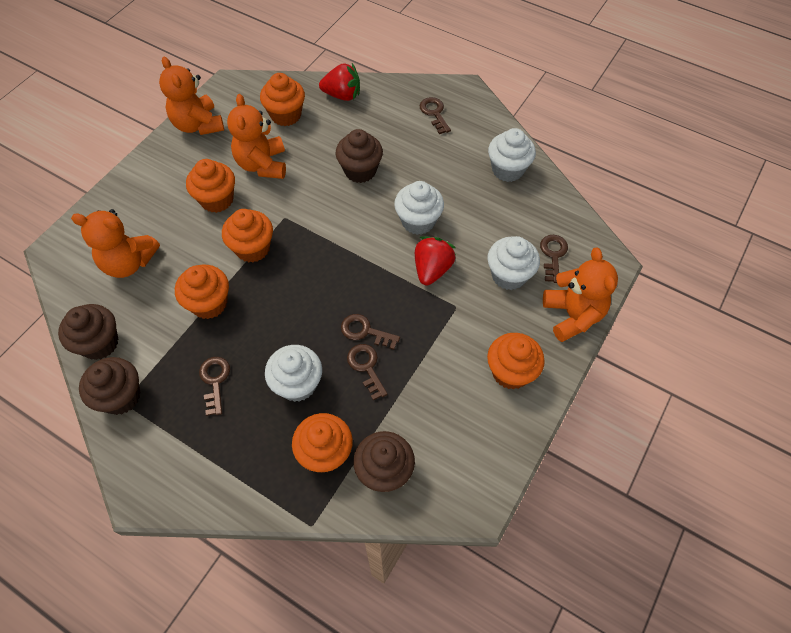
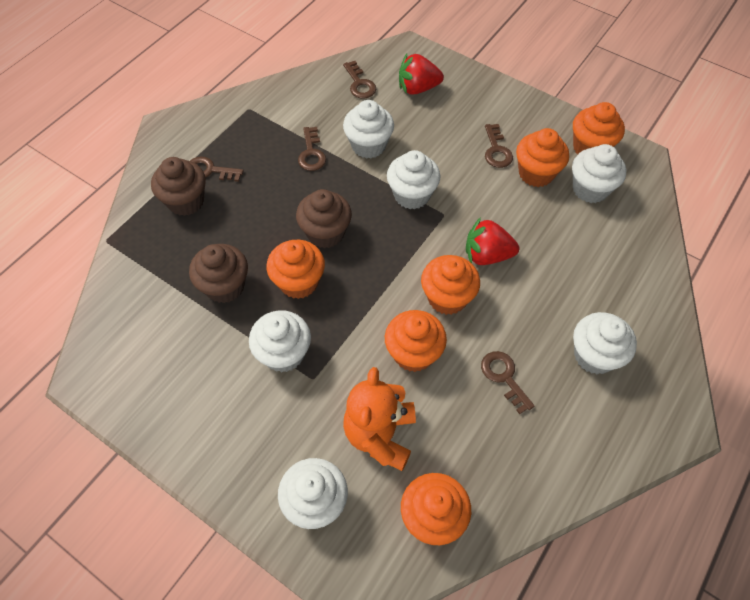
brown cupcake: [58,304,118,360] [79,357,140,415] [335,129,383,183] [353,431,415,492] = 4 -> [151,157,206,216] [189,244,248,303] [296,189,352,248] = 3
orange teddy bear: [71,209,160,278] [159,57,224,135] [227,94,286,179] [543,248,618,342] = 4 -> [343,367,416,471] = 1
white cupcake: [265,345,322,402] [394,181,444,235] [487,236,540,290] [488,128,536,182] = 4 -> [249,310,311,373] [278,458,348,529] [343,100,394,159] [387,150,440,209] [572,144,627,203] [573,312,637,374] = 6

